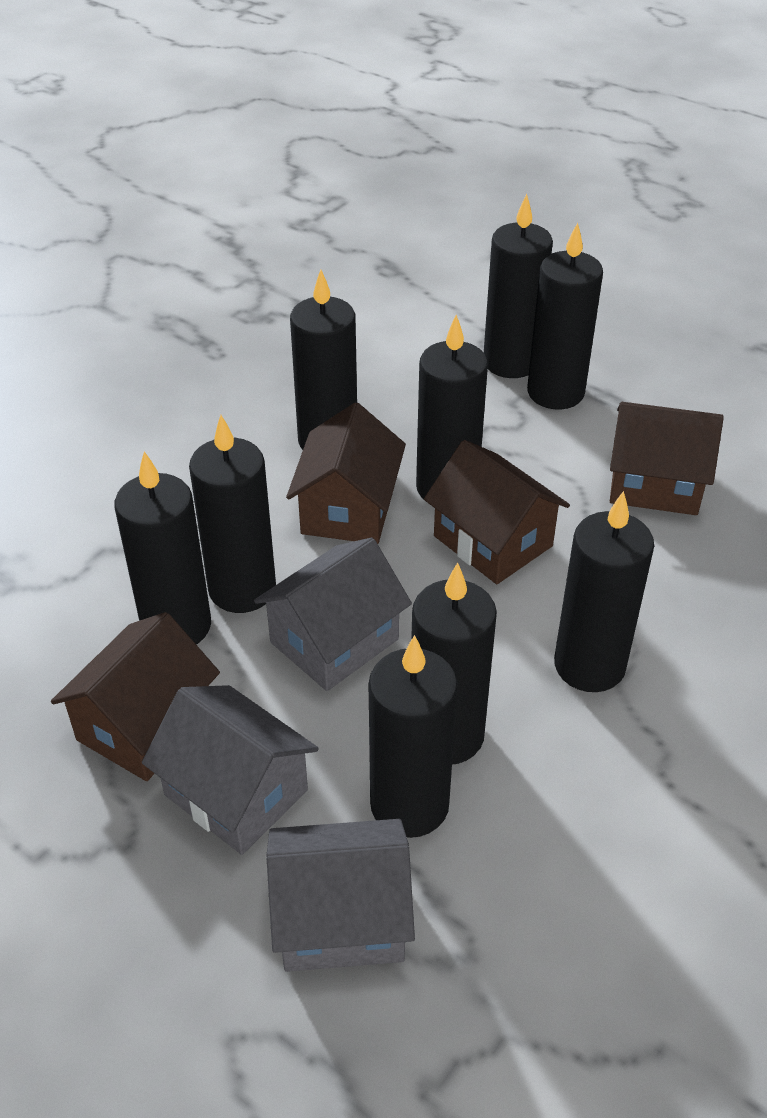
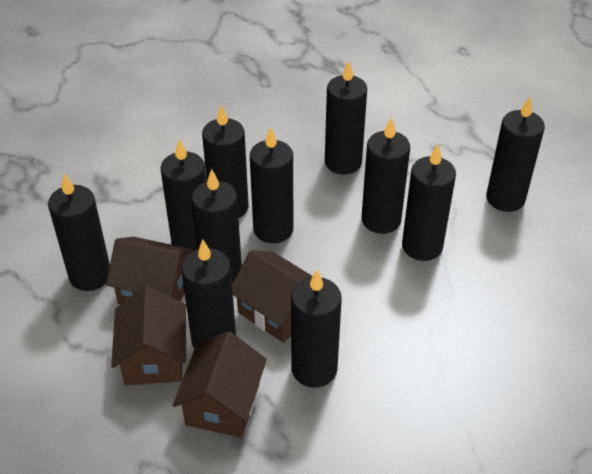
black candle: [114,451,211,645] [189,415,276,613] [290,269,357,450] [369,635,458,838] [411,562,497,764] [416,315,488,499] [484,194,553,378] [527,223,603,410] [554,491,654,692] = 9 -> [48,174,110,291] [160,139,206,254] [181,239,236,349] [191,169,242,283] [202,105,249,218] [250,127,293,243] [291,270,342,388] [325,60,367,175] [362,117,410,234] [402,144,456,261] [486,97,545,212] = 11
grey house: [142,685,319,855] [254,537,412,691] [266,819,415,972] = 3 -> none = 0

